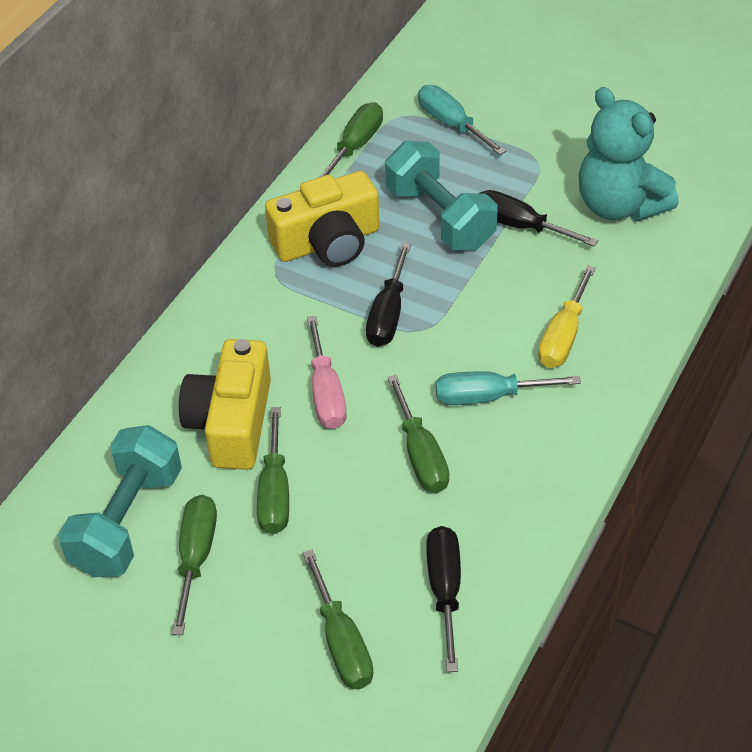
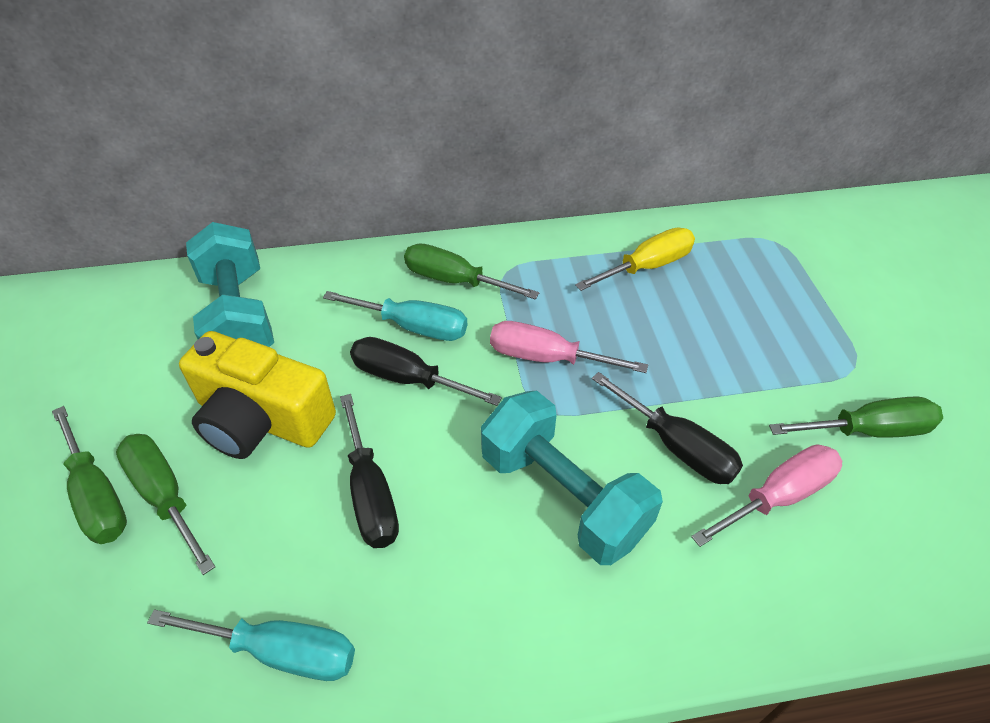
green screwdriver: [172,495,217,635] [257,407,289,534] [302,549,373,689] [318,103,383,178] [387,375,449,493] = 5 -> [52,406,127,544] [116,434,215,575] [404,244,539,300] [769,396,943,438] = 4
pink screwdriver: [307,316,347,429] = 1 -> [490,321,648,373] [691,444,842,547] = 2
turquoise teddy bear: [579,87,678,221] = 1 -> none = 0
yellow camera: [179,339,271,470] [265,171,379,267] = 2 -> [179,331,336,459] = 1

